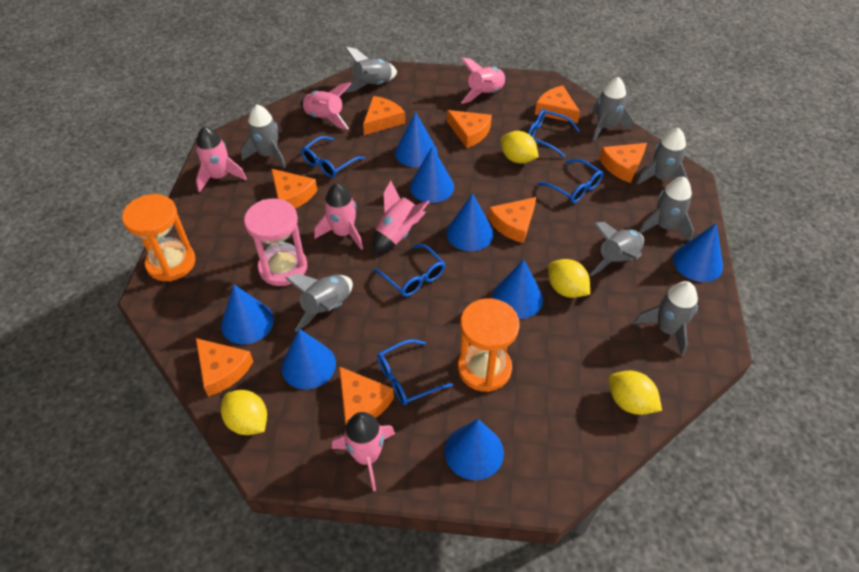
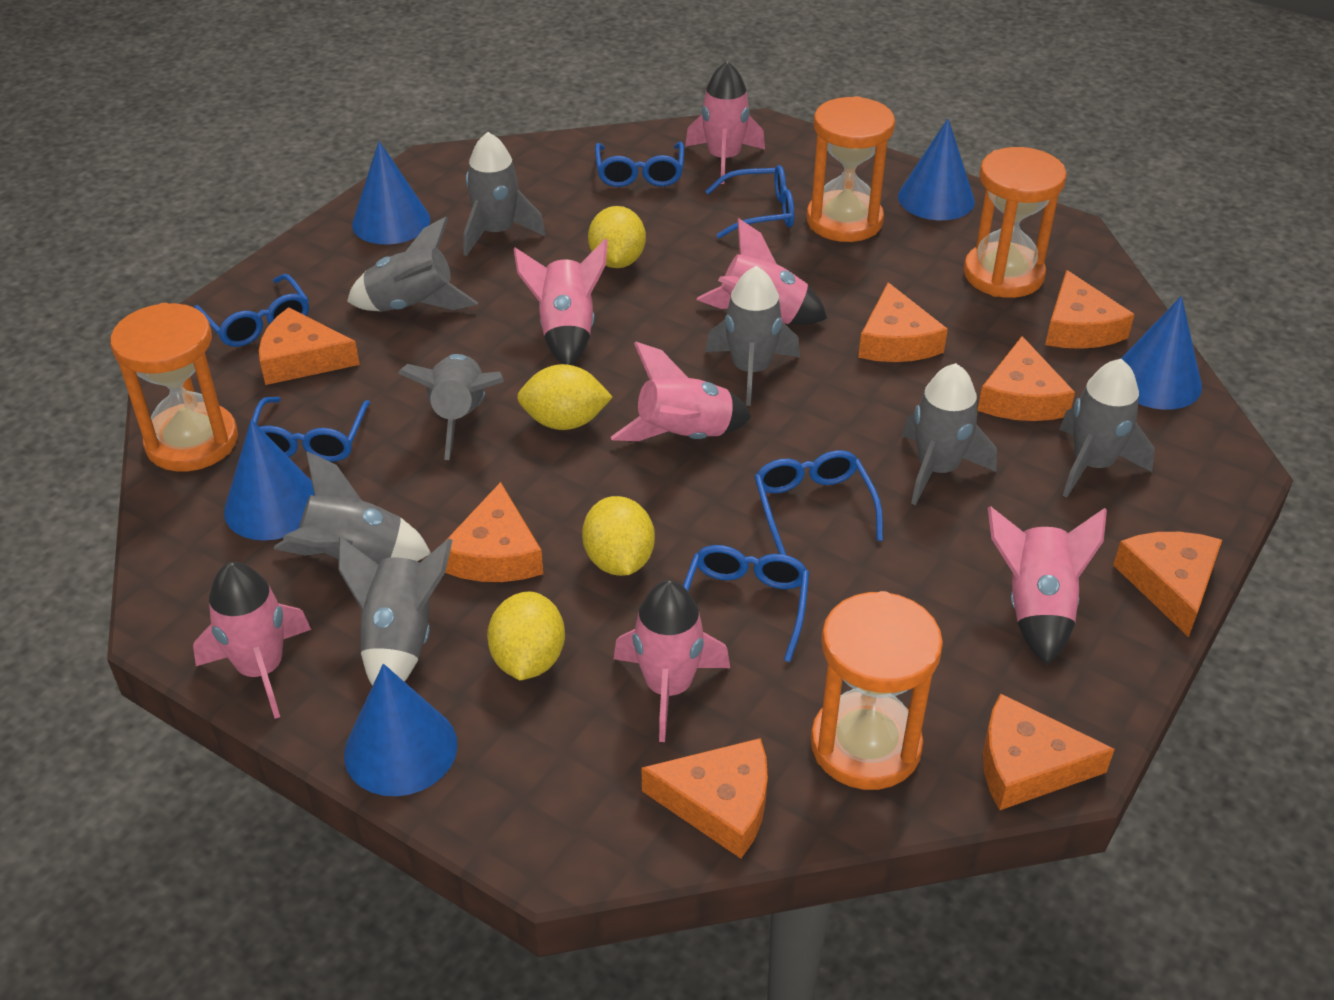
blue cone: [221,284,274,344] [281,329,336,389] [395,112,438,167] [410,146,454,203] [445,419,504,480] [446,193,494,251] [492,260,543,319] [673,223,723,282] = 8 -> [224,420,315,540] [344,664,457,796] [352,141,430,244] [898,119,975,220] [1121,296,1202,410] = 5
blue glasses: [301,136,365,178] [374,244,445,297] [377,339,453,405] [528,109,580,158] [537,159,603,203] = 5 -> [194,274,309,347] [252,397,370,462] [595,142,684,187] [683,545,809,662] [705,165,794,238] [754,450,883,555] = 6
orange hourglass: [122,194,196,282] [458,298,520,392] = 2 -> [110,303,238,472] [806,96,895,242] [811,591,943,790] [964,147,1067,298] = 4
pink hourglass: [244,198,307,286] = 1 -> none = 0
pink rocket: [196,126,247,193] [300,82,352,130] [314,183,363,250] [332,412,395,491] [373,181,429,254] [461,57,507,104] = 6 -> [193,562,311,719] [513,239,608,365] [611,342,751,441] [614,580,730,742] [685,61,765,184] [697,218,827,325] [988,506,1107,665] = 7

